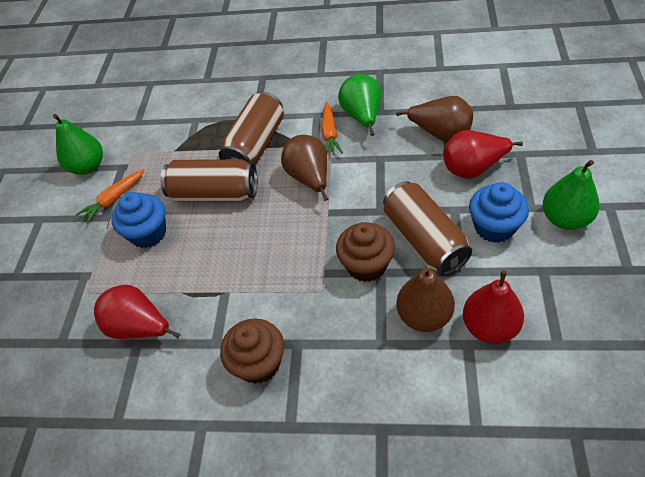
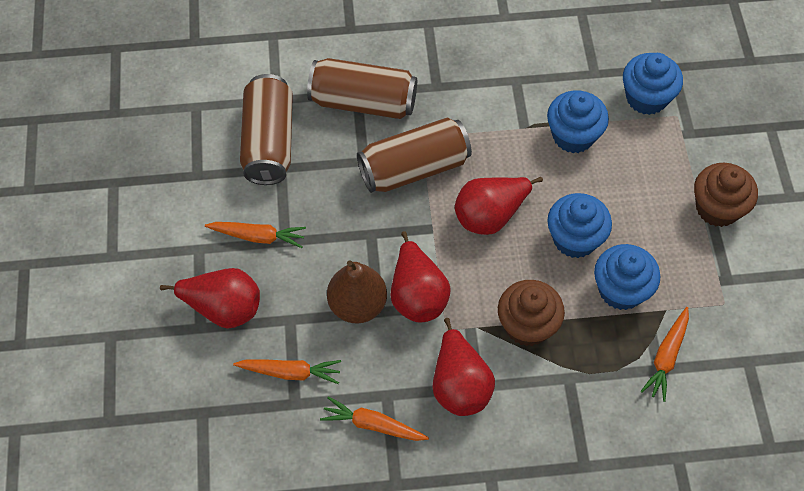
blue cupcake: [111,192,166,248] [469,182,529,243] = 2 -> [547,90,609,153] [547,193,612,258] [594,244,660,310] [623,53,683,115] = 4
brown pear: [281,135,328,201] [396,96,473,142] [396,266,455,332] = 3 -> [327,260,387,324] = 1
green pear: [53,114,103,175] [338,74,381,136] [543,160,599,230] = 3 -> none = 0
orange carrot: [76,169,144,224] [321,102,343,155] = 2 -> [205,222,306,248] [233,359,341,384] [320,396,429,441] [640,307,689,402] = 4
red pear: [94,285,181,339] [443,130,523,179] [463,270,524,344] = 3 -> [160,268,260,329] [390,231,451,322] [432,318,495,416] [455,177,543,235] = 4

